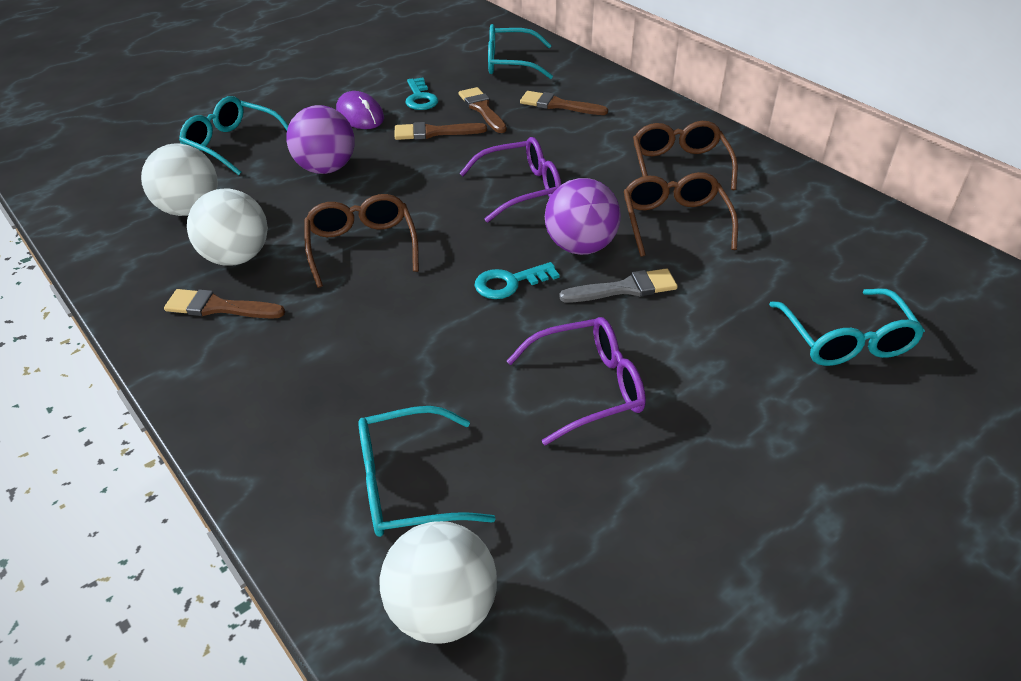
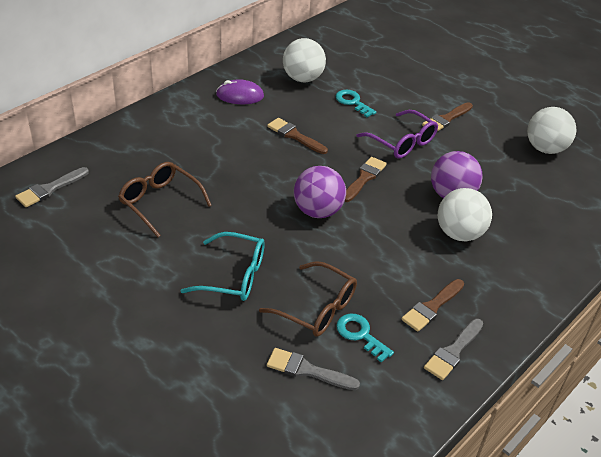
brown glasses: [304,194,419,288] [624,172,738,257] [633,121,738,190] = 3 -> [118,162,212,237] [259,261,357,337] = 2
grey brush: [559,268,678,303] = 1 -> [15,167,89,207] [267,348,360,390] [424,319,483,380] = 3
purple glasses: [459,137,561,223] [507,317,646,445] = 2 -> [357,110,438,158] = 1
turquoise glasses: [179,96,288,175] [358,406,496,537] [488,24,553,79] [769,288,925,366] = 4 -> [181,232,265,301] = 1

